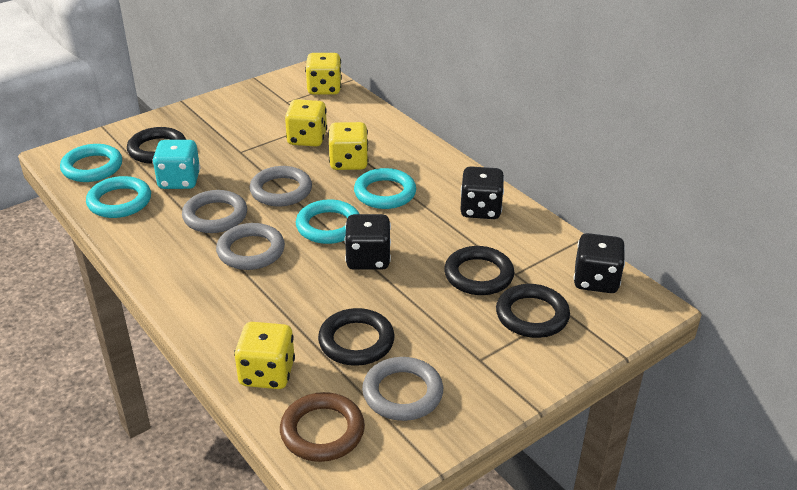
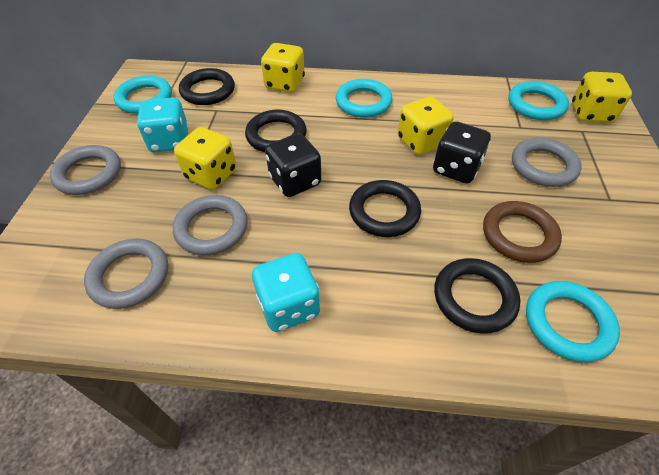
black dice: [345,214,391,270] [460,166,504,219] [573,233,625,293] = 3 -> [265,133,321,197] [433,122,491,184] = 2
turquoise dice: [152,140,200,189] = 1 -> [137,97,189,152] [252,253,320,332] = 2

